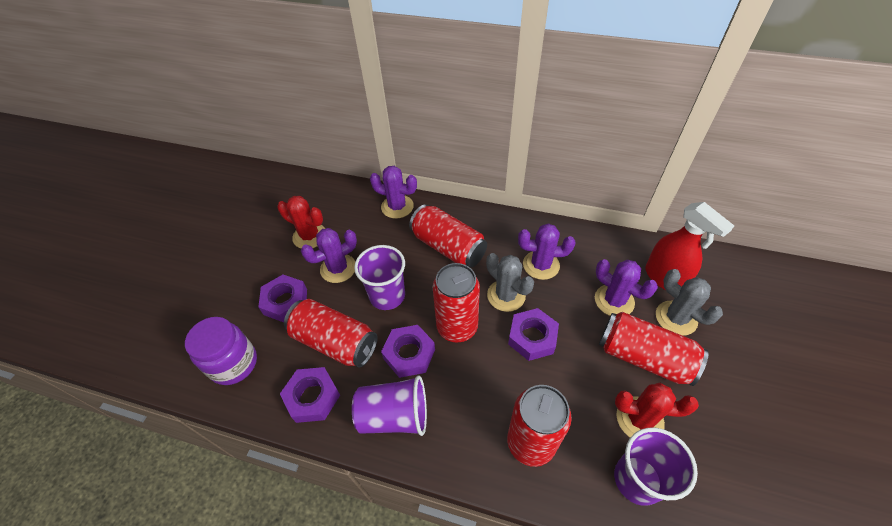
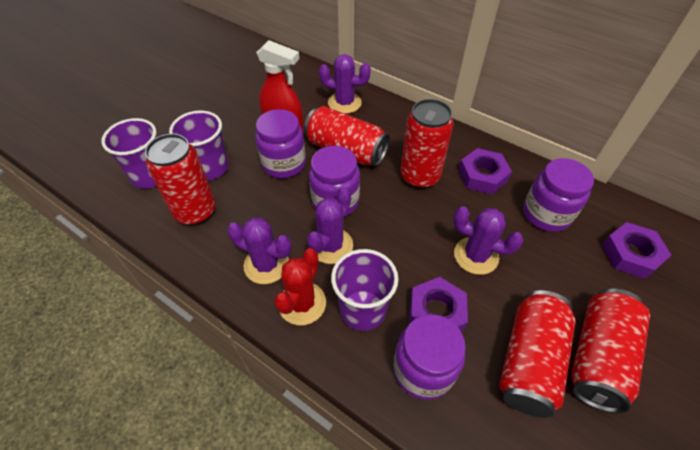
grey cactus: [486,253,534,312] [656,269,723,336] = 2 -> none = 0
purple jar: [185,317,257,385] = 1 -> [256,109,306,178] [309,146,360,217] [393,314,466,400] [523,158,594,232] = 4
purple nut: [258,275,307,322] [280,367,340,423] [381,325,435,378] [508,308,559,361] = 4 -> [409,277,468,331] [458,148,512,194] [602,222,671,279] = 3
red cactus: [277,196,325,248] [615,382,699,437] = 2 -> [274,248,326,325] = 1

